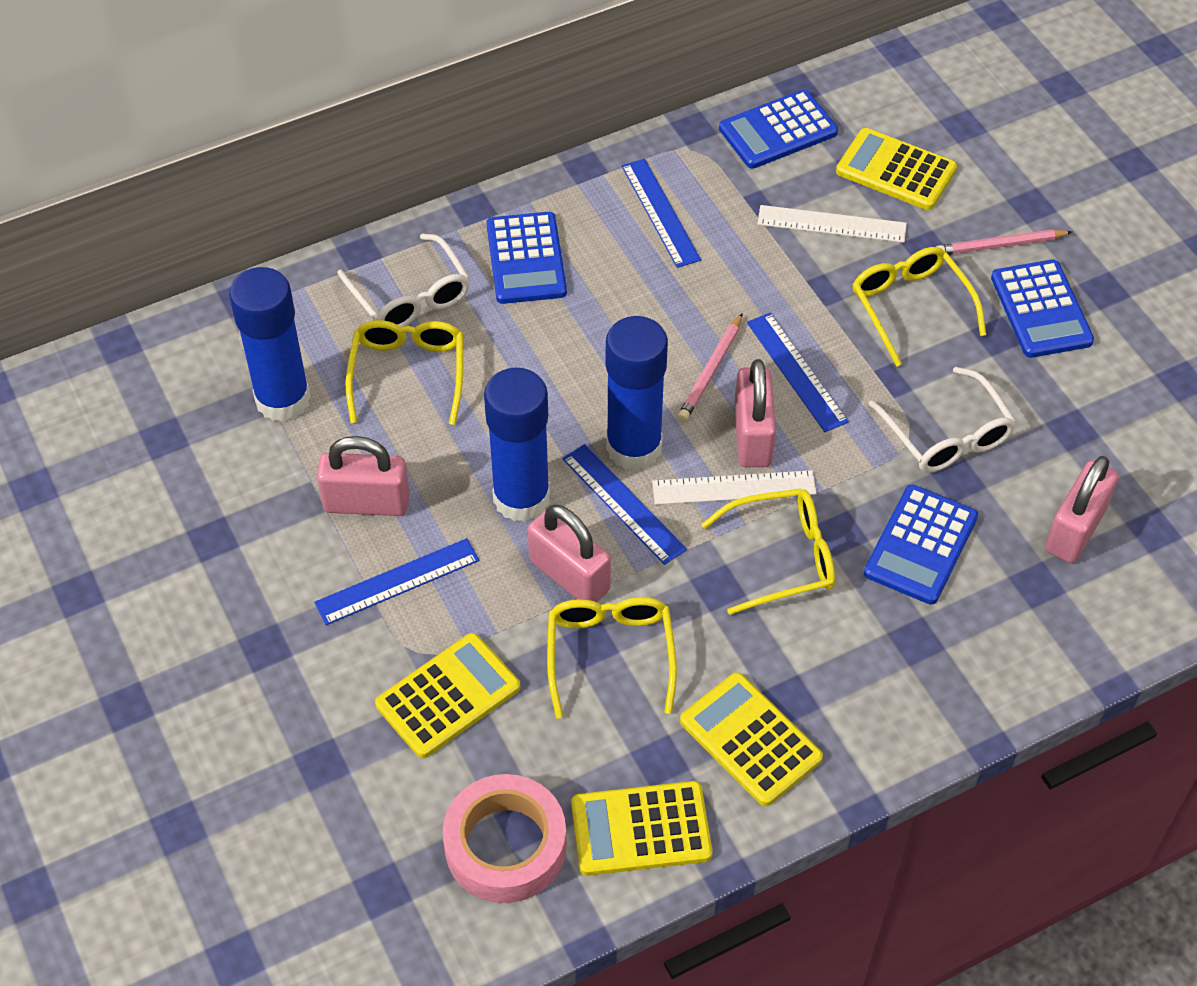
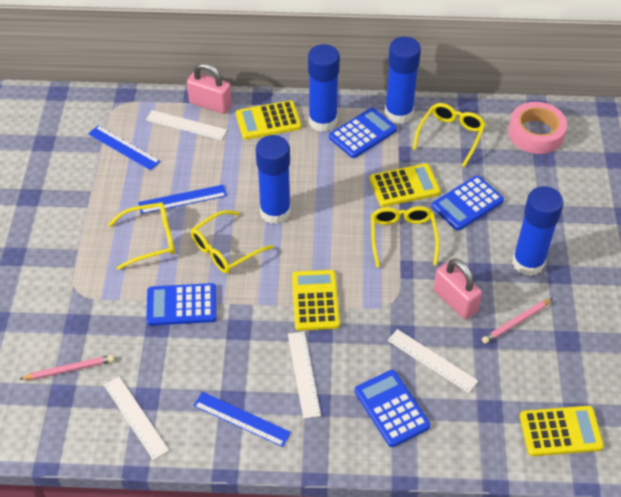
blue glue stick: [229,267,311,422] [484,368,550,522] [606,316,668,471] = 3 -> [256,135,291,224] [308,44,340,132] [385,37,421,124] [512,186,564,276] = 4
blue ruler: [314,538,479,625] [562,444,687,565] [622,159,701,268] [747,313,849,432] = 4 -> [88,125,161,170] [138,185,227,214] [193,392,291,447] = 3
pink padlock: [317,436,410,516] [528,505,611,602] [734,359,776,467] [1045,456,1119,563] = 4 -> [187,63,232,114] [434,258,482,319] = 2
white glasses: [337,234,470,327] [869,367,1016,473] = 2 -> none = 0
white ruler: [652,470,817,505] [757,205,907,243] = 2 -> [104,376,169,460] [146,110,227,140] [288,331,321,419] [387,329,478,393] = 4

